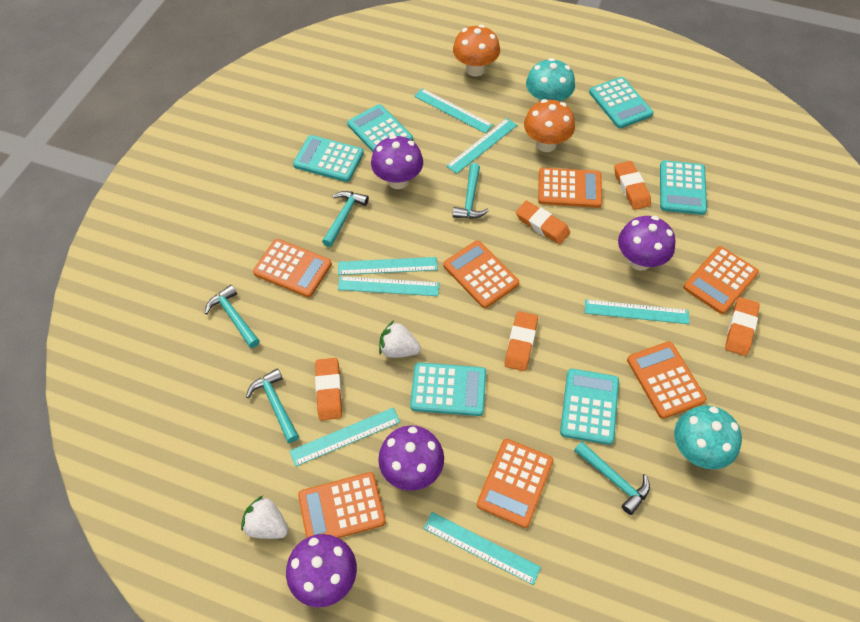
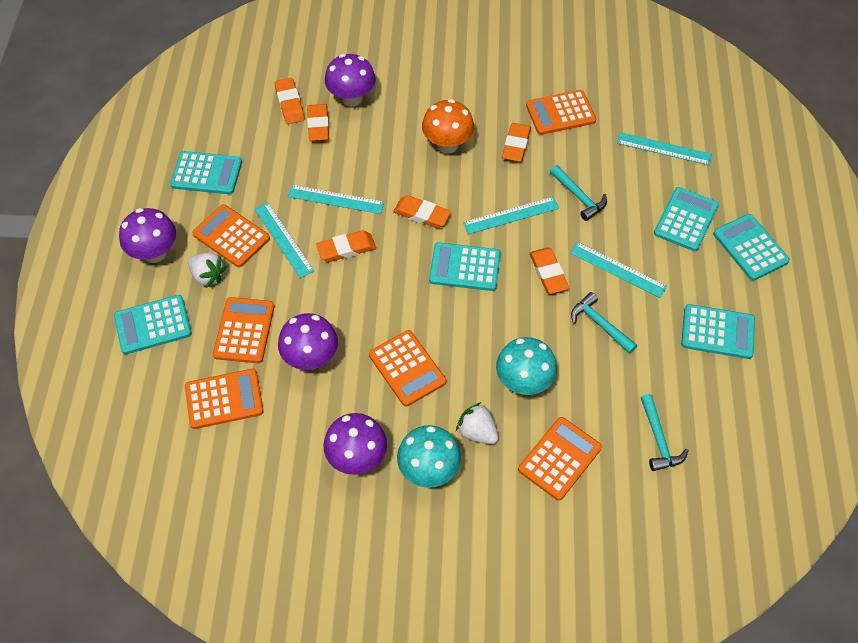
orange calculator: [253,239,332,297] [298,472,386,538] [443,240,519,308] [477,439,554,528] [538,168,602,208] [627,341,707,419] [683,246,759,314] = 7 -> [185,369,263,429] [192,204,270,268] [213,297,274,363] [369,330,446,407] [518,417,602,501] [526,90,596,135] = 6
orange eraser: [315,358,342,420] [504,311,538,371] [516,200,570,244] [614,161,651,210] [725,297,760,356] = 5 -> [275,78,305,124] [307,104,329,141] [316,230,376,262] [393,195,451,228] [502,123,531,162] [529,248,569,294] = 6
orange mushroom: [453,25,500,77] [524,99,575,152] = 2 -> [422,99,474,153] = 1
turquoise hammer: [205,285,260,348] [246,368,299,443] [322,191,369,247] [453,163,489,219] [574,442,650,515] = 5 -> [550,165,607,221] [571,292,637,354] [641,394,689,471] = 3
turquoise ruler: [289,407,400,467] [338,257,438,275] [338,276,439,296] [414,88,493,133] [423,512,541,585] [446,118,517,174] [585,299,689,324] = 7 -> [255,203,314,278] [287,185,384,214] [463,197,559,234] [570,242,667,298] [617,132,712,165] = 5

